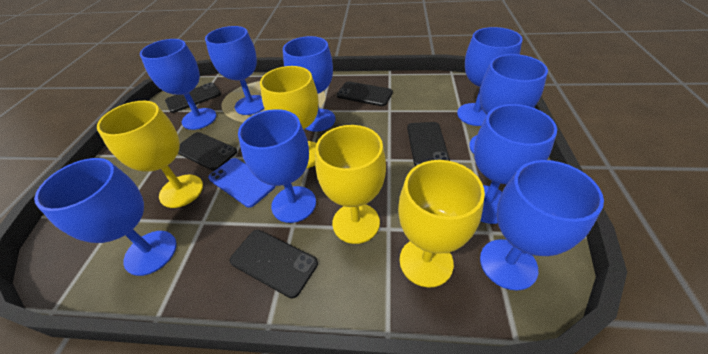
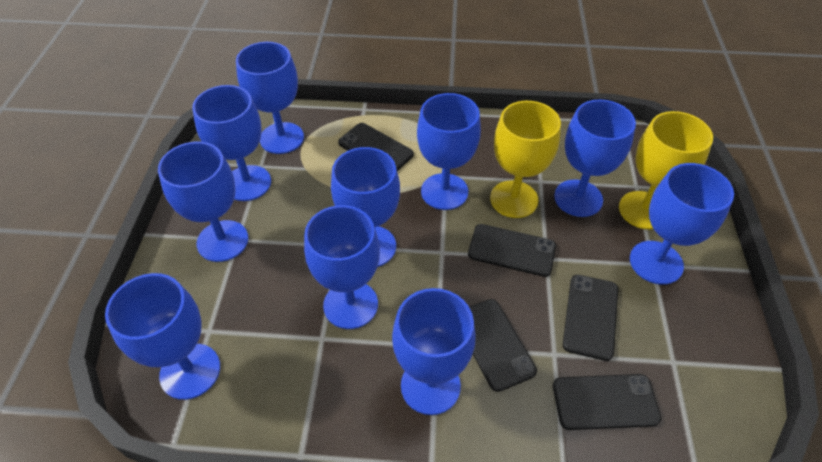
blue goblet: [34,158,177,276] [140,39,217,130] [205,26,265,115] [238,109,316,223] [283,36,336,132] [457,27,523,126] [469,54,548,154] [474,104,557,224] [480,160,604,291] = 9 -> [105,273,220,400] [158,142,248,262] [192,85,271,201] [236,42,304,154] [304,205,380,329] [331,147,400,267] [392,288,476,415] [417,93,481,210] [554,100,636,217] [630,163,734,285] = 10
blue phone: [208,158,275,208] = 1 -> none = 0
yellow goblet: [97,101,203,208] [260,66,319,169] [315,125,386,244] [398,160,485,288] = 4 -> [490,101,561,218] [619,111,713,230] = 2

